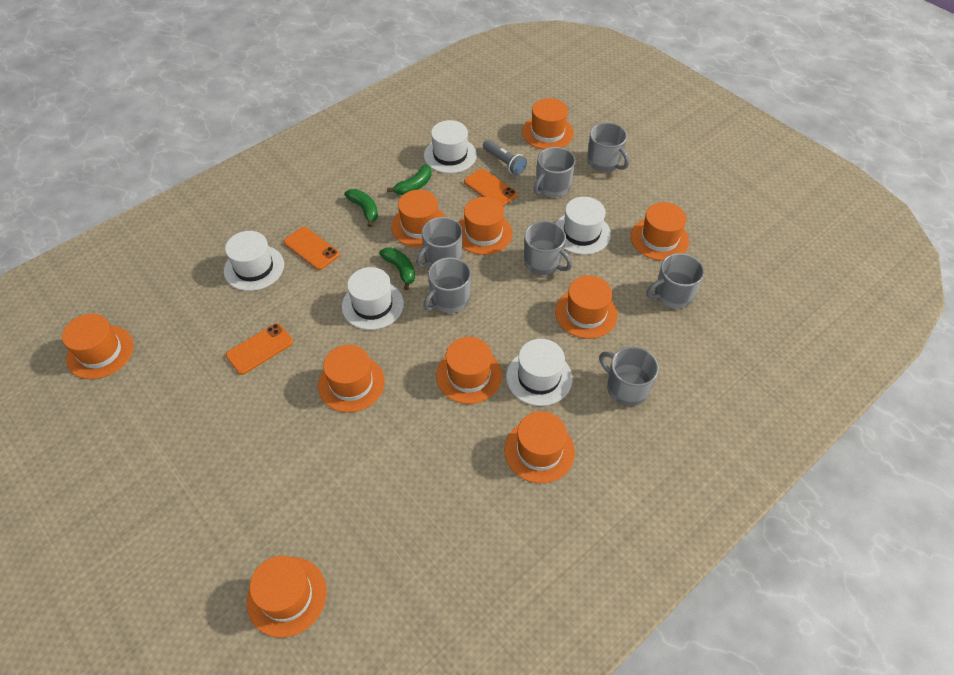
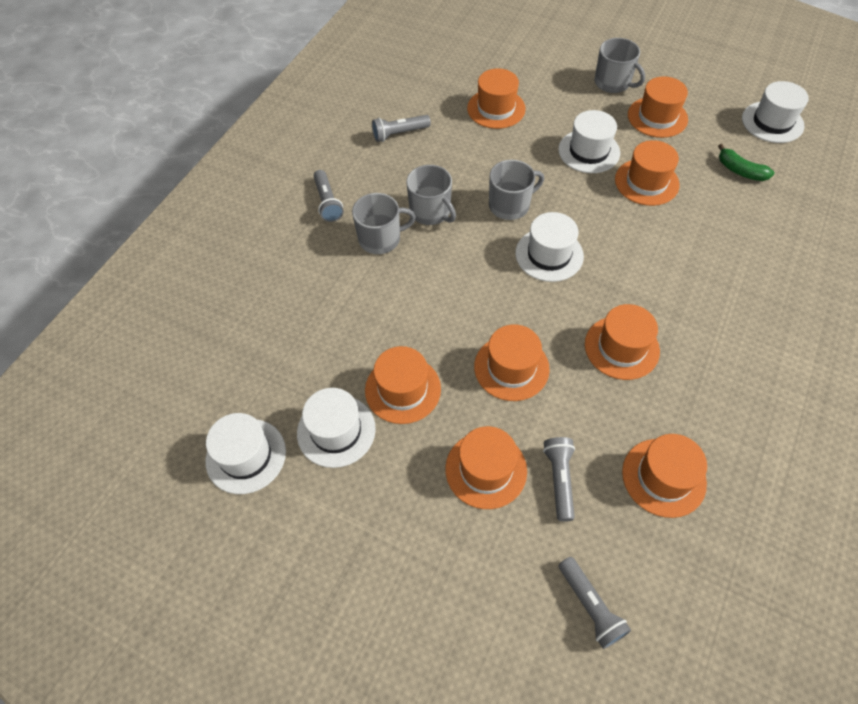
green banana: [345,189,378,227] [379,247,415,290] [387,165,432,195] = 3 -> [718,144,774,181] = 1
grey flashlight: [483,139,527,175] = 1 -> [314,170,344,222] [372,115,431,142] [543,437,575,522] [559,557,631,649] = 4
grey mug: [416,217,463,268] [423,257,471,313] [524,221,572,275] [534,147,576,197] [587,123,629,172] [599,347,659,406] [647,253,704,309] = 7 -> [352,193,416,254] [406,165,456,225] [489,160,544,220] [594,38,645,93] = 4
orange hat: [62,314,134,379] [247,556,327,638] [318,345,385,413] [391,190,446,247] [436,337,502,404] [459,197,513,255] [504,411,575,483] [522,98,574,150] [555,275,618,339] [631,202,689,261] = 10 -> [365,346,441,424] [445,426,527,509] [467,69,526,129] [474,325,550,401] [585,304,660,380] [615,140,680,206] [622,434,707,518] [628,76,688,138] = 8
orange phone: [226,323,293,375] [283,227,340,270] [464,168,517,207] = 3 -> none = 0

